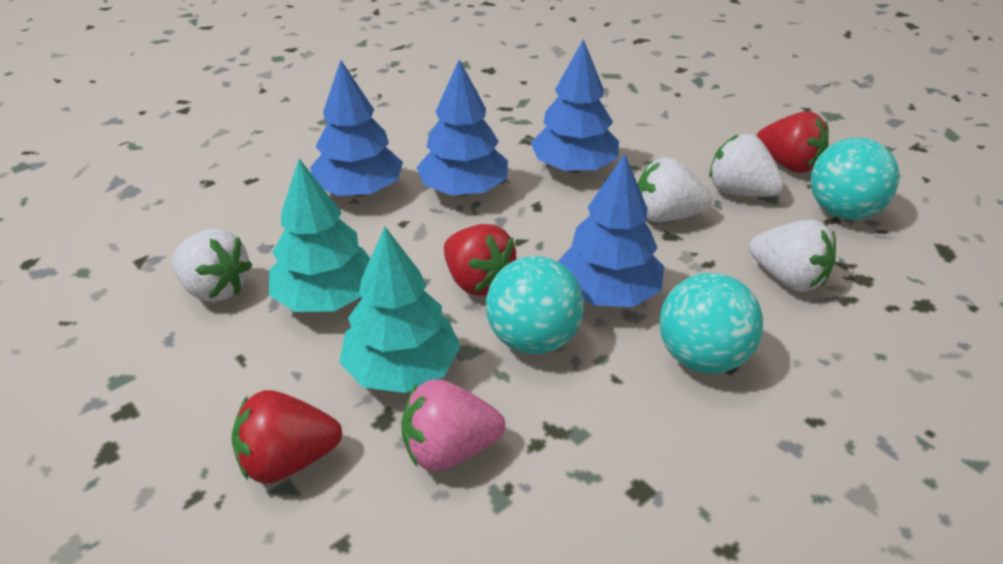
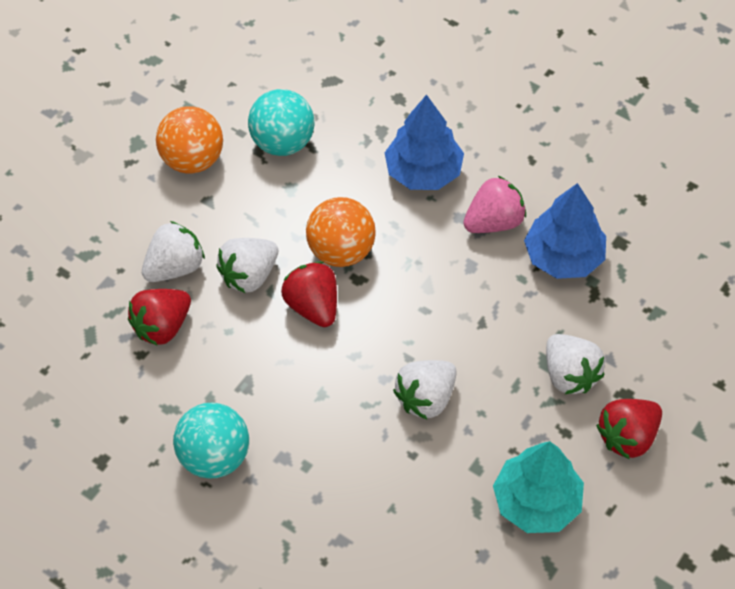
blue tree: [310,60,403,196] [416,59,508,196] [531,39,619,173] [557,154,664,307] = 4 -> [385,94,464,190] [524,183,606,279] = 2
orange ball: none = 0 -> [156,106,223,173] [306,197,375,267] = 2
turquoise ball: [486,256,584,354] [659,273,763,374] [811,137,900,220] = 3 -> [173,403,249,479] [248,89,315,156] = 2
turquoise tree: [269,158,370,312] [339,227,461,393] = 2 -> [493,441,584,533] = 1

